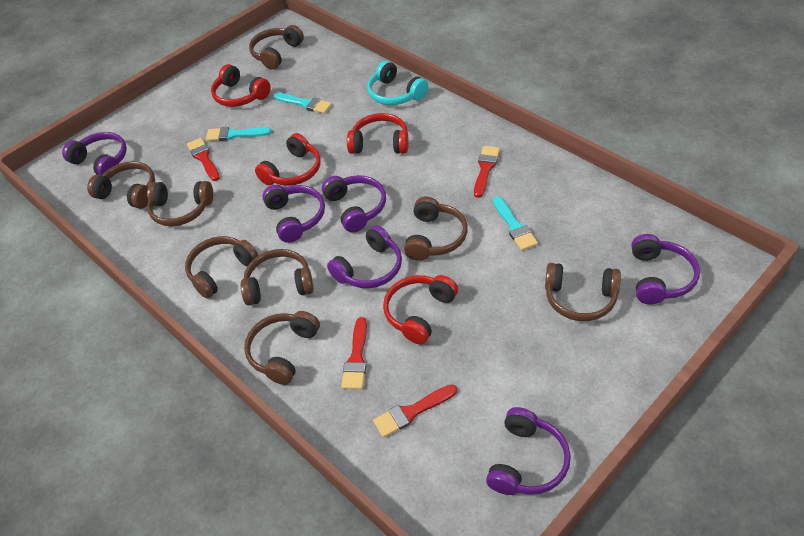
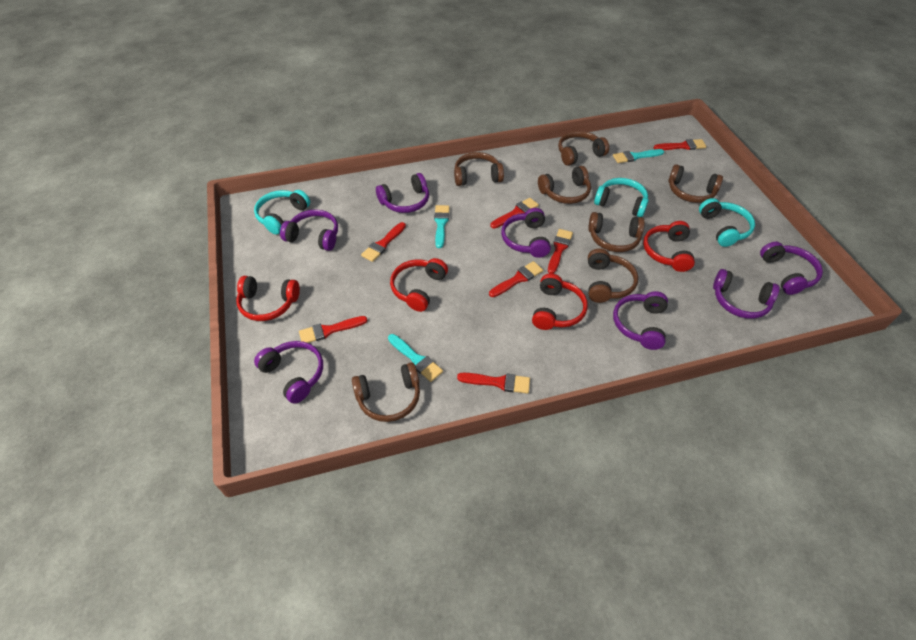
brown headphones: [87,161,155,209] [147,181,213,226] [185,236,258,299] [241,249,314,305] [244,311,320,385] [249,25,304,69] [404,197,468,261] [545,263,621,321] = 8 -> [352,362,420,422] [454,152,504,186] [538,166,591,204] [558,131,609,166] [588,212,645,252] [588,249,638,303] [668,164,723,203] = 7
purple headphones: [62,132,127,178] [262,185,325,243] [322,175,386,233] [327,225,402,288] [486,407,571,495] [632,234,700,304] = 6 -> [254,341,323,404] [280,209,338,251] [376,173,429,213] [501,208,551,258] [613,291,668,350] [713,269,779,319] [760,242,823,295] = 7
red brush: [187,138,220,181] [341,317,367,389] [373,384,457,438] [474,146,500,198] = 4 -> [299,316,368,343] [361,222,406,262] [457,373,530,394] [489,261,543,297] [490,198,539,229] [548,229,573,274] [654,139,706,150] = 7
turquoise headphones: [367,60,428,105] = 1 -> [254,190,310,235] [594,178,649,217] [699,198,755,247] = 3

